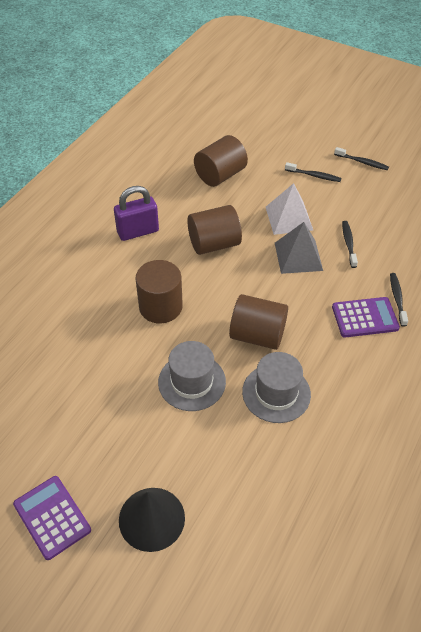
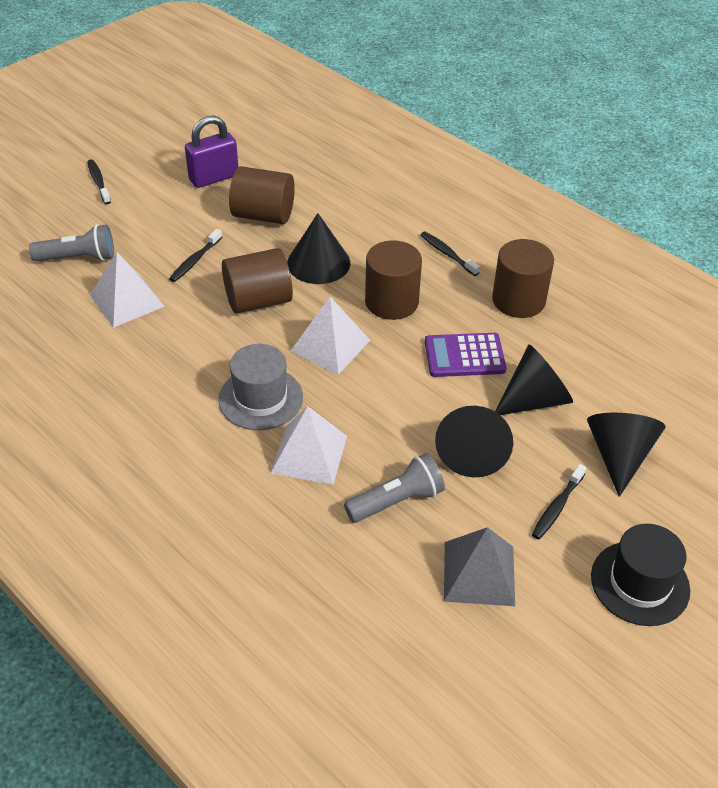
black cone: [119,488,185,552] = 1 -> [287,213,350,284] [435,406,513,477] [495,344,573,415] [587,413,665,497] = 4
black hat: none = 0 -> [591,524,690,626] = 1
grey flashlight: none = 0 -> [29,224,114,262] [344,453,445,523] = 2
grey hat: [158,341,226,411] [242,352,311,423] = 2 -> [218,344,303,430] = 1
purple calculator: [13,476,91,560] [332,297,400,338] = 2 -> [425,333,506,377] = 1
white pyramid: [266,183,313,235] = 1 -> [90,252,165,328] [270,406,347,485] [291,297,370,375] = 3

